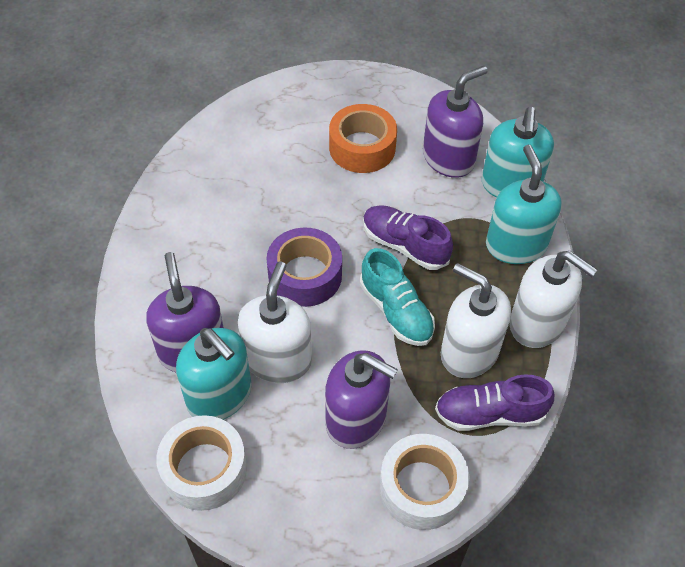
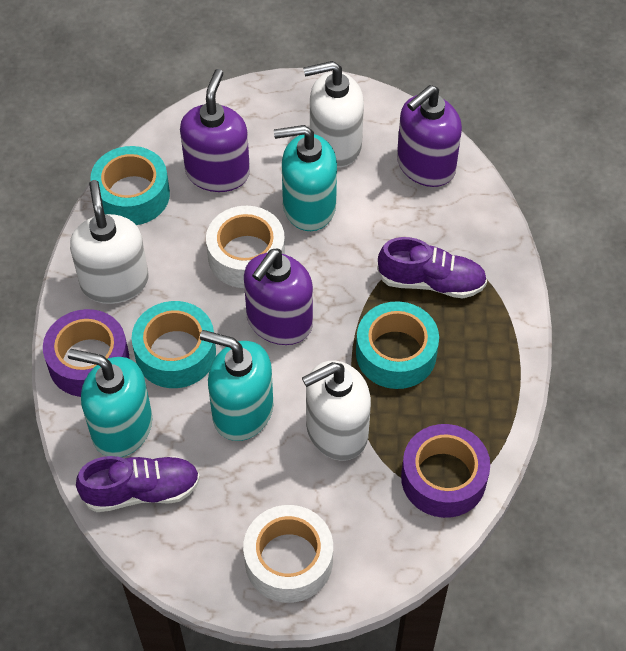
orange tape: [329,104,397,173] = 1 -> none = 0
purple tape: [267,227,342,307] = 1 -> [43,309,130,397] [401,424,490,518] = 2
turquoise shoe: [360,248,435,346] = 1 -> none = 0
turquoise tape: none = 0 -> [90,146,170,225] [132,301,216,388] [356,301,439,389] = 3

